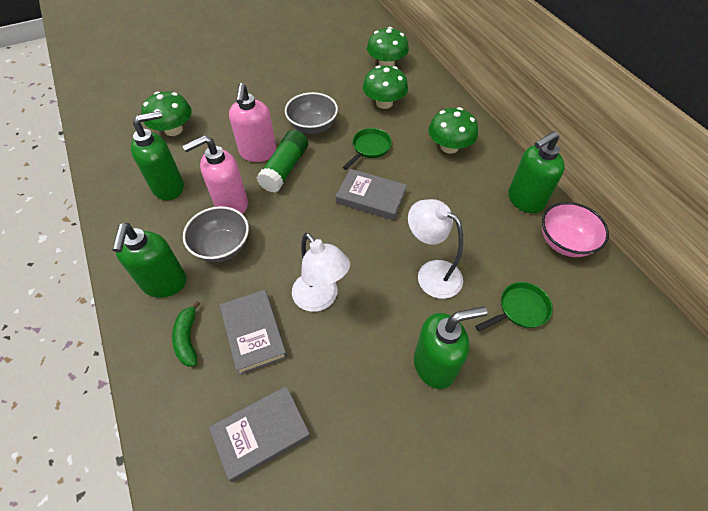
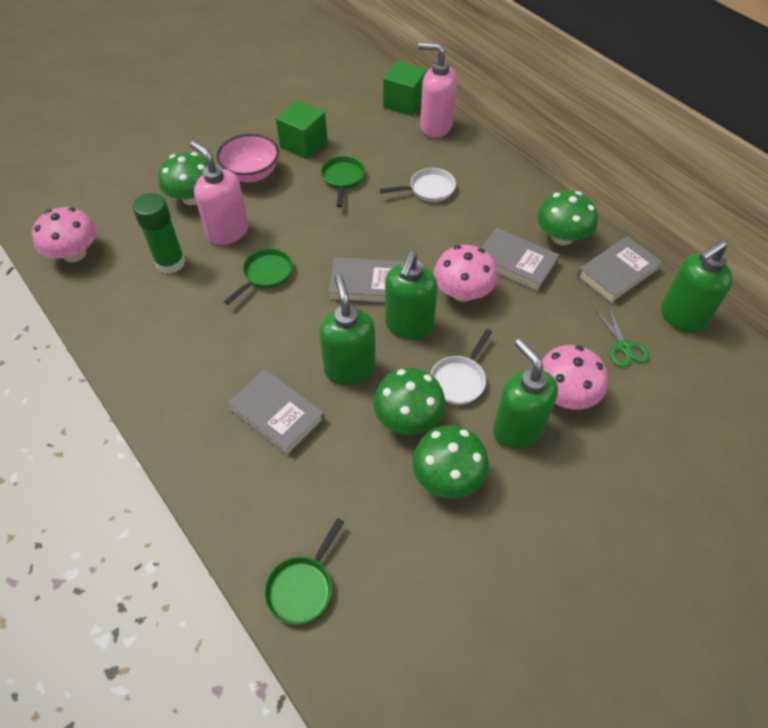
green banana: [172,301,200,367] = 1 -> none = 0
green cube: none = 0 -> [276,100,327,159] [383,61,427,116] = 2
green pan: [343,128,392,170] [475,282,553,331] = 2 -> [224,248,293,305] [264,518,344,625] [321,156,365,207] = 3
green scissors: none = 0 -> [595,307,649,367] = 1
grey book: [209,386,311,482] [220,290,287,375] [336,169,407,220] = 3 -> [227,369,325,456] [329,257,404,304] [481,228,560,292] [577,236,663,304] = 4
grey bowl: [183,206,249,262] [285,92,338,134] = 2 -> none = 0
pink mushroom: none = 0 -> [32,207,97,263] [434,245,498,302] [541,345,608,409] = 3
white lamp: [292,233,350,312] [408,199,463,299] = 2 -> none = 0
white pan: none = 0 -> [380,168,456,202] [431,329,492,405] = 2

